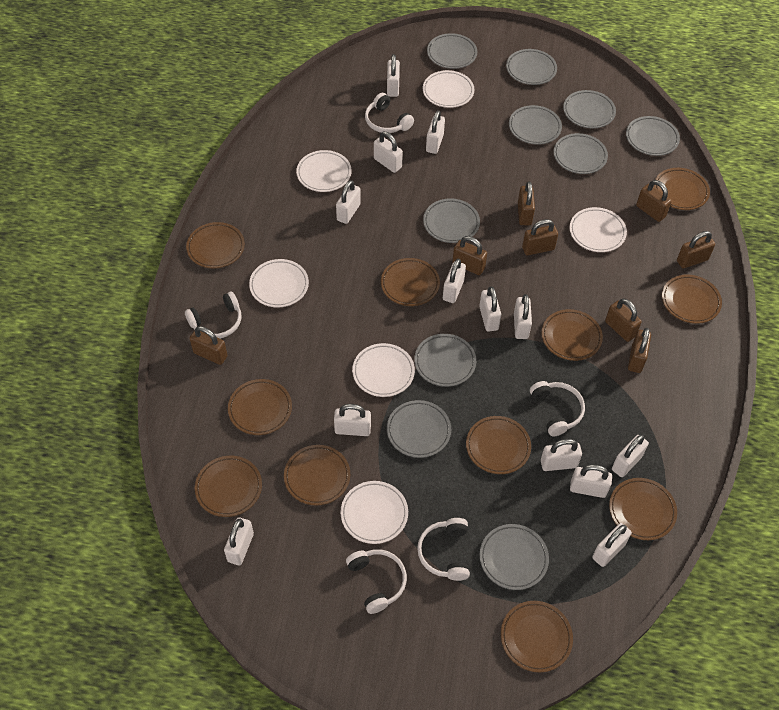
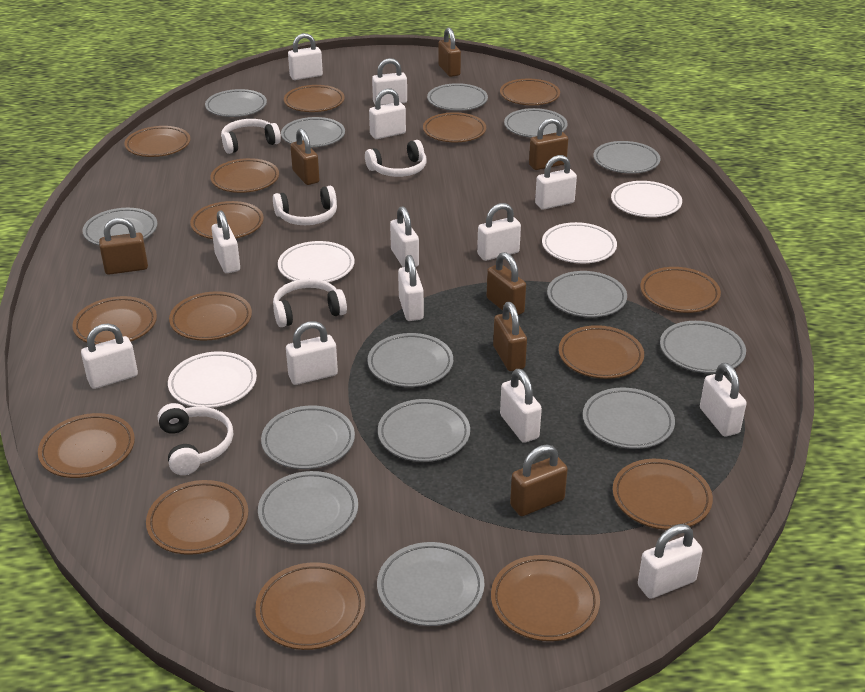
brown padlock: [190,326,227,365] [452,236,487,275] [518,181,535,225] [522,219,558,255] [605,299,642,342] [628,328,651,373] [636,180,672,222] [677,231,715,268] = 8 -> [99,218,148,275] [290,128,320,185] [438,27,461,77] [487,252,526,315] [493,302,527,371] [510,445,568,516] [529,118,568,170] = 7
brown plate: [186,222,245,268] [195,456,262,517] [228,379,292,435] [284,445,350,505] [381,258,440,306] [466,416,531,474] [501,601,573,672] [541,309,603,361] [609,478,677,540] [654,168,710,210] [662,275,722,324] = 11 -> [38,413,135,478] [73,296,157,345] [124,126,191,157] [146,480,248,555] [169,291,252,341] [190,201,264,239] [210,158,279,193] [255,562,365,650] [284,85,345,112] [423,112,486,142] [491,555,600,641] [500,79,560,105] [559,325,644,379] [613,459,713,530] [640,267,721,313] = 15
grey plate: [387,400,451,458] [414,334,476,387] [423,198,480,243] [427,33,477,69] [480,524,549,590] [506,49,557,85] [509,105,562,145] [554,133,608,174] [563,90,616,128] [626,116,680,156] = 10 -> [82,208,157,246] [205,89,267,117] [258,471,358,544] [261,406,355,469] [281,117,345,147] [367,333,453,387] [377,542,485,626] [378,399,470,462] [427,83,488,111] [504,108,568,138] [547,271,627,317] [583,388,675,449] [593,141,660,174] [660,321,746,373] = 14
white plate: [249,259,309,307] [296,150,352,192] [340,481,408,544] [352,343,415,397] [423,70,474,108] [569,207,627,252] = 6 -> [168,351,257,408] [278,241,355,282] [542,222,617,263] [611,181,682,217] = 4

